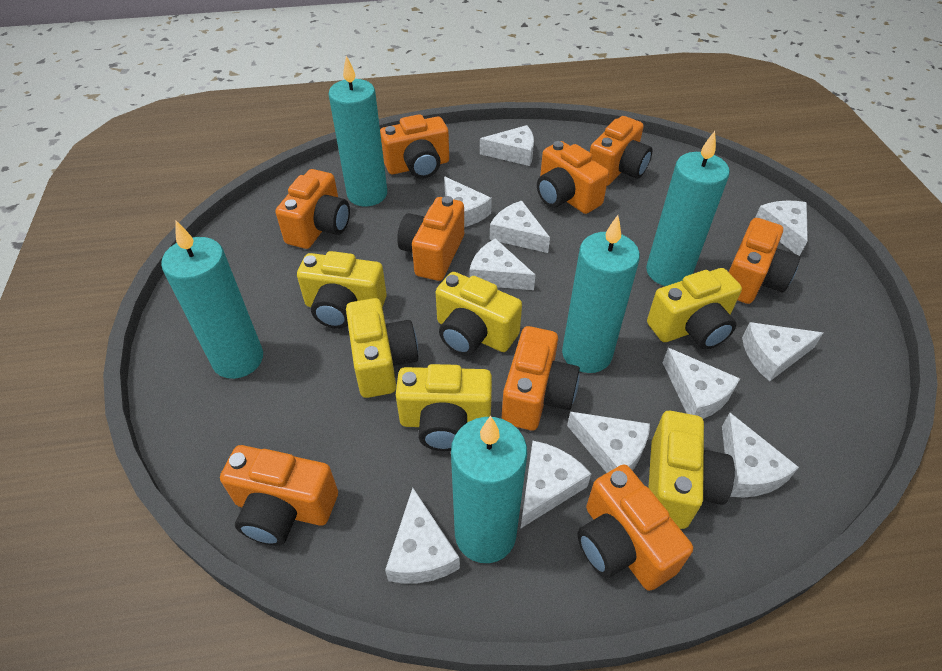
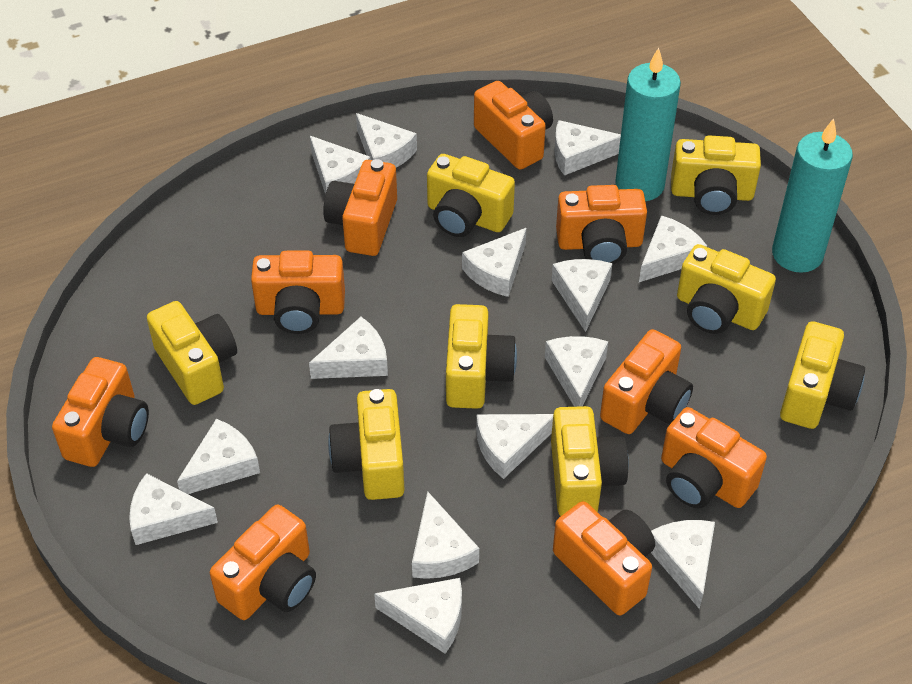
turquoise candle: [161,220,263,379] [329,56,387,207] [451,416,527,563] [562,215,640,373] [646,131,730,286] = 5 -> [615,48,681,201] [772,118,853,273] = 2
white cheese: [385,488,460,584] [444,176,492,227] [470,238,535,290] [480,125,534,166] [490,201,550,253] [521,441,591,528] [567,412,650,473] [663,348,740,419] [722,413,799,498] [742,322,823,381] [755,201,808,256] = 11 -> [129,473,218,545] [177,419,260,494] [309,317,388,379] [310,136,371,195] [356,113,417,168] [374,578,462,654] [412,491,479,579] [462,228,527,297] [476,414,553,479] [545,336,608,407] [551,259,612,332] [554,120,621,175] [639,215,707,282] [651,520,715,609] = 14
yellow camera: [297,251,387,329] [346,298,418,398] [396,364,492,451] [436,272,522,356] [647,268,742,349] [648,411,735,529] = 6 -> [147,301,237,405] [328,389,405,500] [427,154,515,237] [446,304,517,409] [551,406,629,516] [671,135,761,215] [677,244,776,334] [780,321,865,429] = 8

